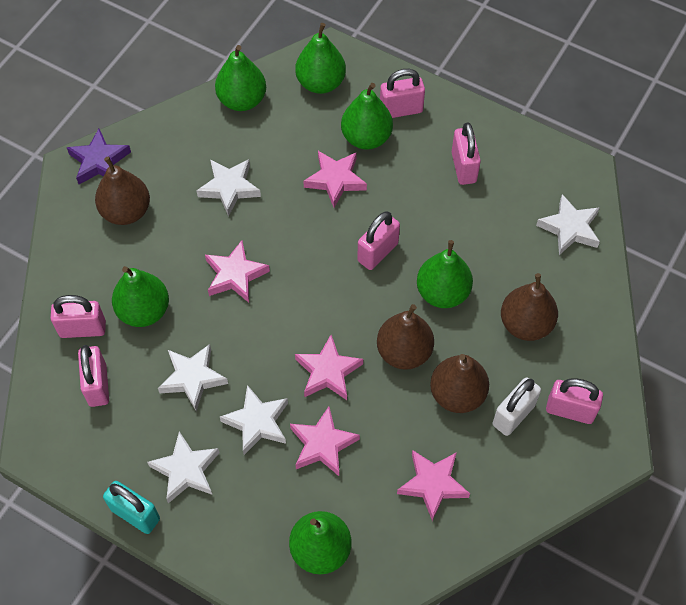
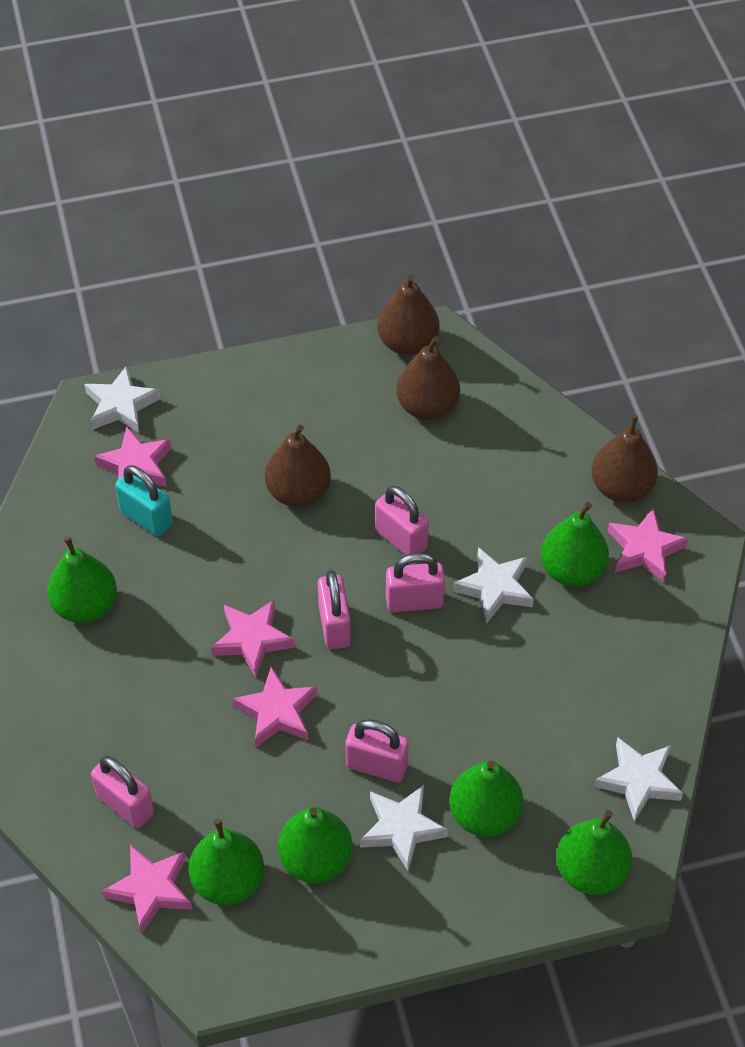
pink padlock: [51,295,106,338] [78,345,109,407] [357,211,400,270] [380,69,425,118] [452,122,481,185] [546,378,603,424] = 6 -> [91,756,154,829] [318,570,351,649] [346,719,409,782] [375,486,429,555] [386,553,445,612] = 5
purple star: [66,129,131,184] = 1 -> none = 0
white padlock: [493,378,541,436] = 1 -> none = 0
white star: [147,431,220,503] [158,344,228,411] [196,159,261,217] [220,385,288,455] [536,194,600,255] = 5 -> [84,366,161,433] [360,785,448,871] [453,547,534,623] [594,737,683,822] = 4

